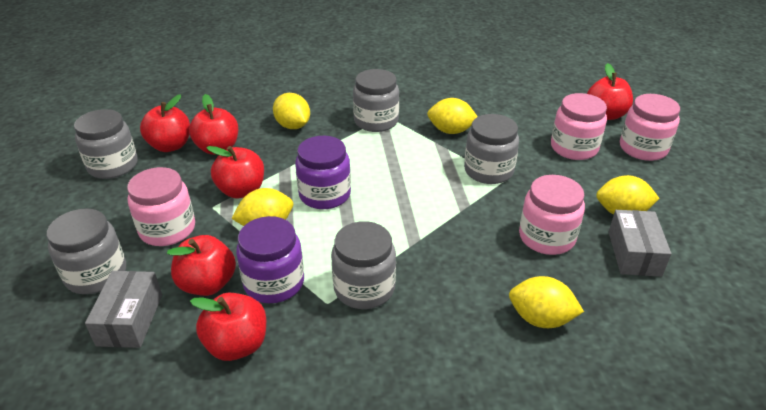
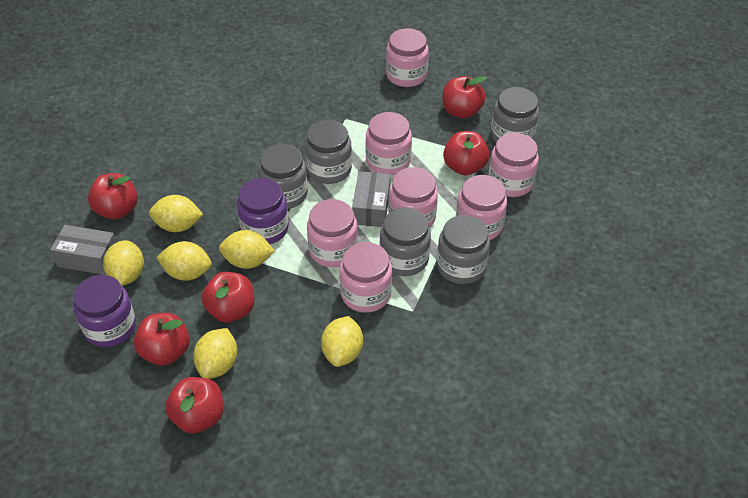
pink jar: [127,167,195,246] [519,175,585,255] [551,93,607,160] [620,94,680,161] = 4 -> [307,199,358,267] [340,242,392,313] [365,112,412,175] [386,28,429,87] [388,167,438,228] [456,175,507,240] [488,133,539,197] = 7
yellow lemon: [231,188,293,226] [273,93,310,129] [427,98,478,134] [509,276,584,328] [596,175,660,215] = 5 -> [103,240,144,286] [149,195,203,232] [156,241,212,281] [193,328,237,379] [219,230,275,269] [321,316,363,367] = 6

